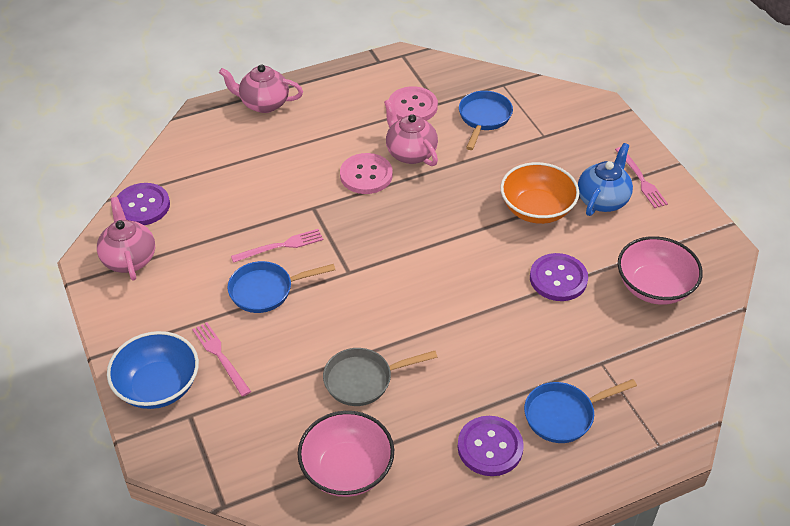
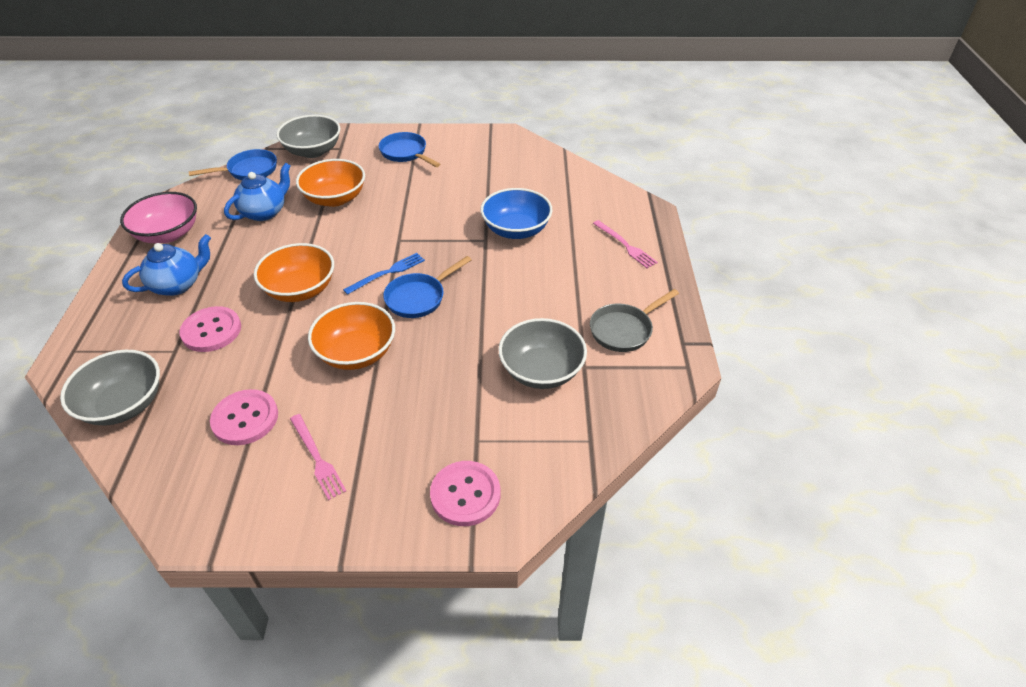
blue fork: none = 0 -> [343,253,425,295] = 1
blue teapot: [578,143,633,216] = 1 -> [122,234,211,296] [224,163,291,221] = 2
grey bowl: none = 0 -> [60,350,160,425] [276,115,341,158] [498,318,587,389] = 3
orange bowl: [500,162,579,224] = 1 -> [254,243,334,302] [296,159,365,207] [308,302,395,370] = 3
pink bowl: [298,411,394,497] [618,236,703,305] = 2 -> [120,192,197,243] = 1
pink button: [340,153,393,194] [389,86,438,121] = 2 -> [179,306,241,352] [210,389,278,445] [430,461,500,526] = 3
pink fork: [192,322,251,397] [231,229,323,263] [615,147,668,208] = 3 -> [290,414,346,500] [593,220,658,268] = 2
pink teapot: [97,197,155,281] [219,64,303,113] [384,99,438,166] = 3 -> none = 0
purple button: [117,183,170,225] [458,416,524,476] [530,253,588,301] = 3 -> none = 0

